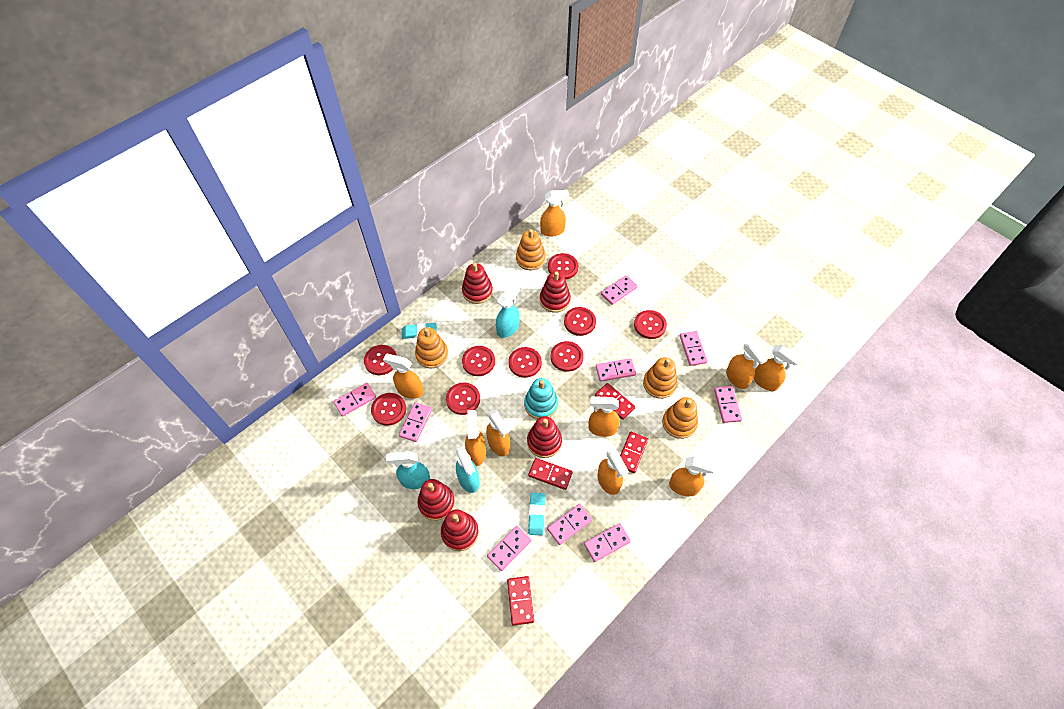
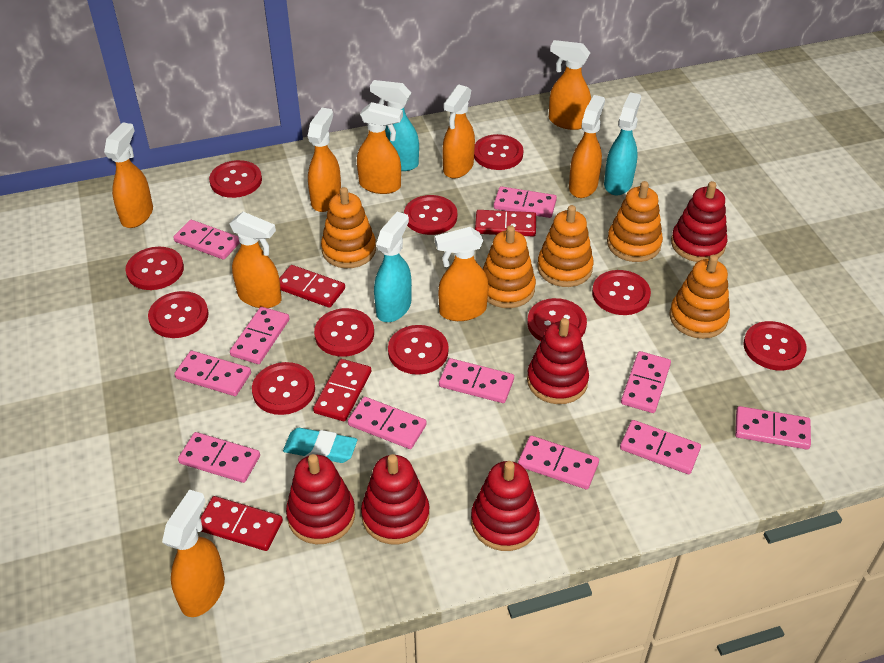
orange stacking toy: [415,327,448,369] [516,229,546,270] [643,357,677,399] [662,397,698,439] = 4 -> [321,187,376,268] [483,225,536,308] [537,205,594,287] [607,181,663,262] [670,255,730,339] = 5
pink domino: [333,383,376,416] [399,402,432,442] [487,526,531,571] [547,504,592,545] [584,523,631,562] [596,358,636,382] [601,275,638,305] [680,331,708,366] [714,386,742,423] = 9 -> [173,220,240,260] [174,351,251,396] [178,432,260,483] [230,307,290,364] [348,397,427,449] [439,358,514,403] [494,186,557,218] [518,436,599,489] [620,420,701,474] [621,351,671,413] [735,406,811,449] = 11
red button: [364,345,397,375] [371,393,406,426] [446,383,480,415] [462,346,495,376] [509,347,542,378] [548,253,578,280] [551,341,584,372] [564,307,596,336] [634,310,667,339] = 9 -> [125,247,184,290] [148,291,209,338] [209,160,262,198] [252,362,315,415] [314,308,374,357] [388,325,448,375] [404,195,457,235] [474,134,523,170] [527,298,587,341] [592,270,651,315] [744,321,807,370] = 11
turquoise eraser: [402,323,437,339] [528,493,545,535] = 2 -> [283,428,357,463] = 1
turquoise stacking toy: [524,378,558,419] = 1 -> none = 0

